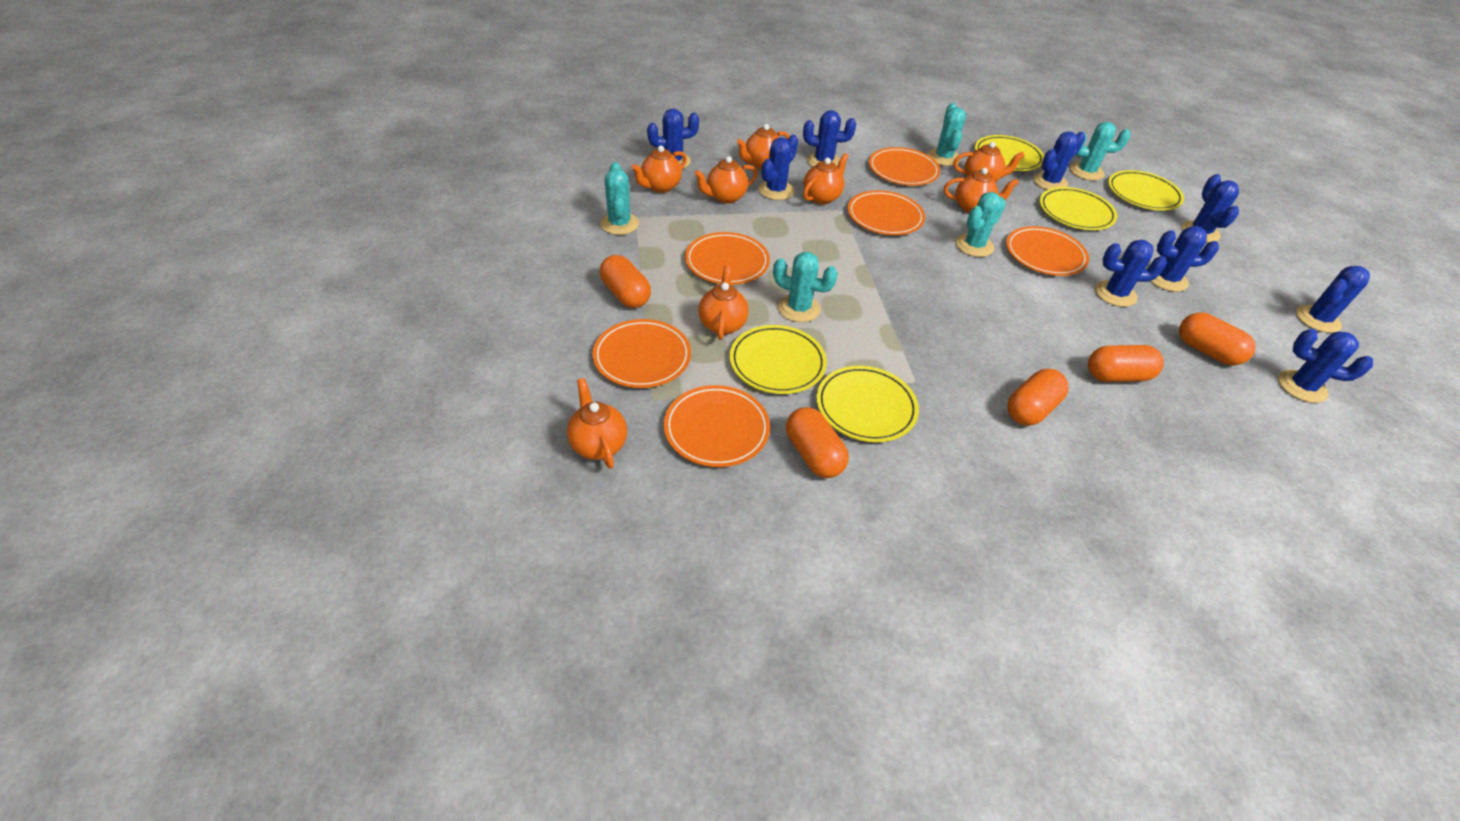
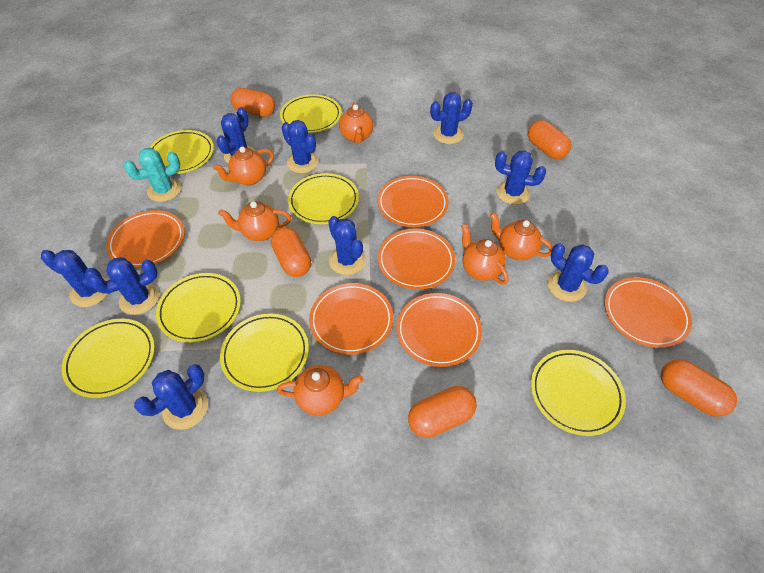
orange teapot: [567,378,627,469] [631,145,687,193] [694,156,758,204] [698,266,749,340] [737,124,789,169] [803,153,849,204] [944,168,1019,213] [954,142,1025,182] = 8 -> [213,146,274,186] [218,201,291,241] [277,365,363,416] [339,103,373,143] [461,224,509,285] [490,212,553,260] = 6
turquoise cactus: [600,162,639,235] [773,252,838,322] [927,103,966,166] [956,192,1006,257] [1070,122,1131,181] = 5 -> [124,148,181,202] = 1
yellow plate: [730,325,827,394] [817,366,919,442] [975,135,1044,171] [1040,187,1117,230] [1108,170,1184,210] = 5 -> [62,319,155,398] [149,130,214,174] [156,273,241,343] [220,313,309,392] [280,94,342,133] [288,173,359,224] [531,350,626,436] = 7

